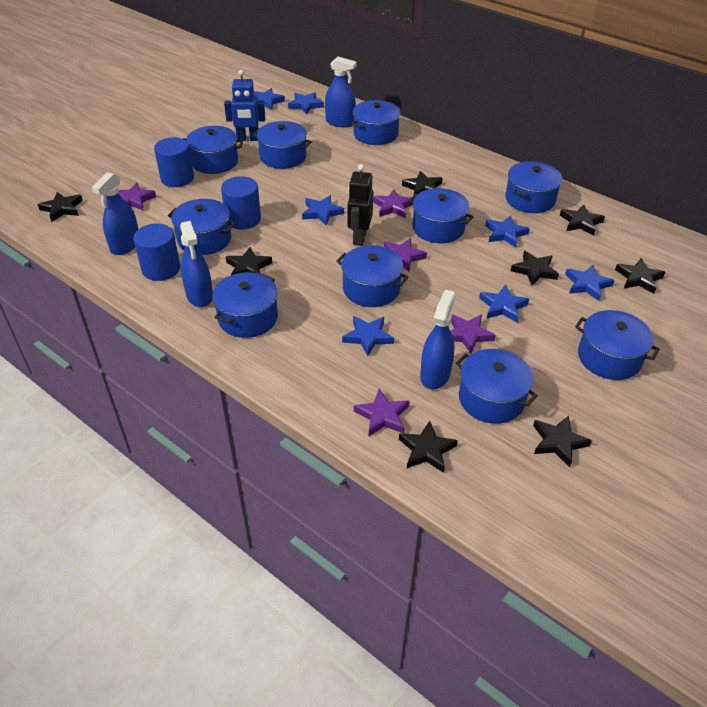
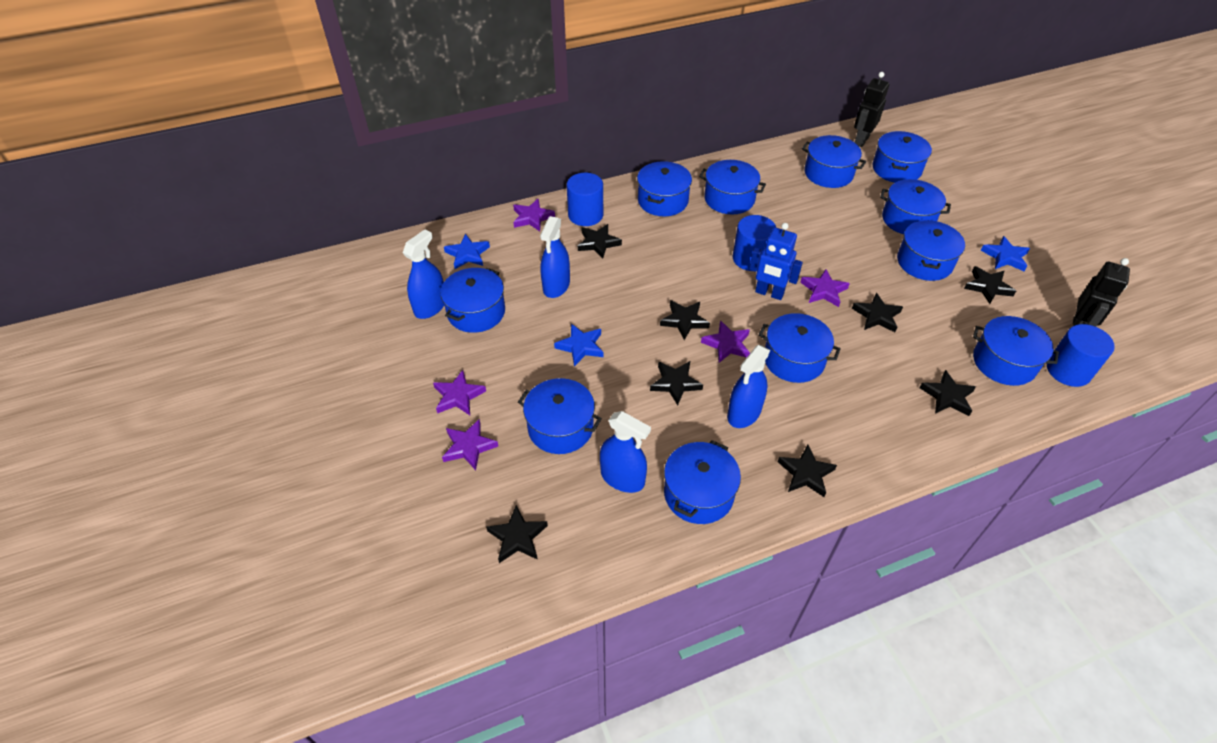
black robot: [348,164,373,246] = 1 -> [854,72,889,147] [1073,258,1130,327] = 2
blue pot: [168,199,235,255] [183,126,243,174] [212,272,278,338] [253,121,312,169] [337,245,408,307] [351,100,401,145] [408,188,474,243] [456,349,538,424] [505,161,562,213] [575,310,660,380] = 10 -> [440,268,505,333] [518,378,602,454] [637,161,692,216] [664,440,741,524] [699,160,766,214] [759,313,841,383] [802,135,866,188] [873,131,932,183] [880,179,951,234] [897,220,965,281] [973,316,1059,386] = 11
blue star: [254,88,285,110] [288,92,324,114] [302,195,344,226] [342,316,394,356] [479,284,529,323] [485,215,530,247] [565,265,615,301] = 7 -> [444,234,490,269] [554,324,604,366] [981,236,1030,271] = 3

